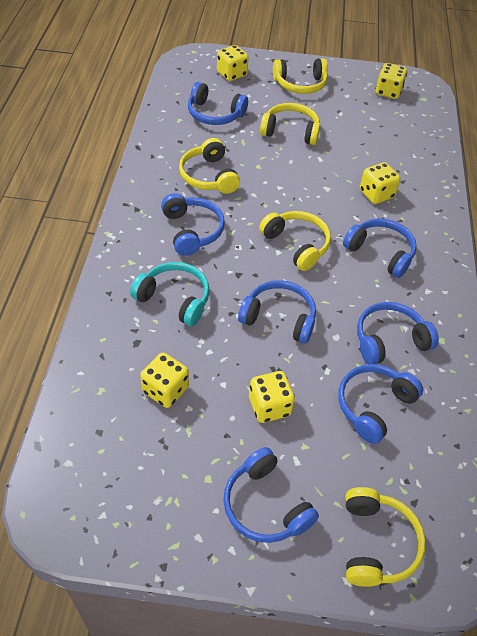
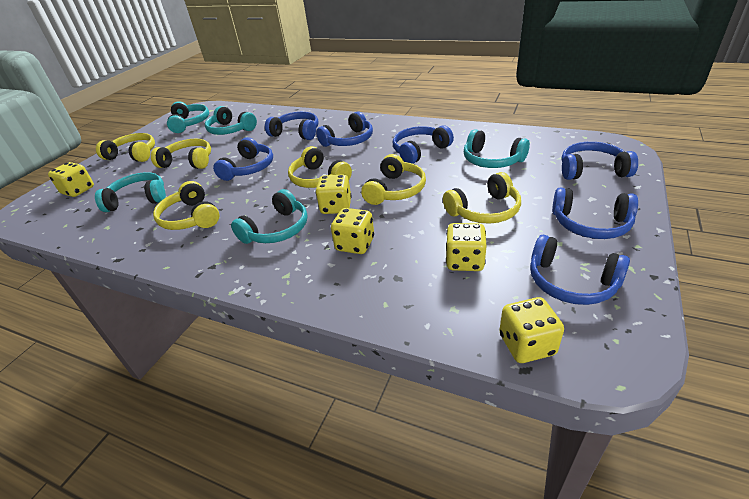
turquoise headphones: [130,262,210,326] = 1 -> [95,172,166,212] [167,101,209,133] [205,106,257,135] [231,189,308,244] [464,129,530,168] = 5
yellow headphones: [179,138,240,194] [259,211,331,271] [260,103,320,145] [273,58,328,94] [345,487,426,587] = 5 -> [96,133,155,162] [151,139,211,169] [153,181,220,230] [288,146,352,188] [361,154,426,205] [443,172,521,224] = 6

